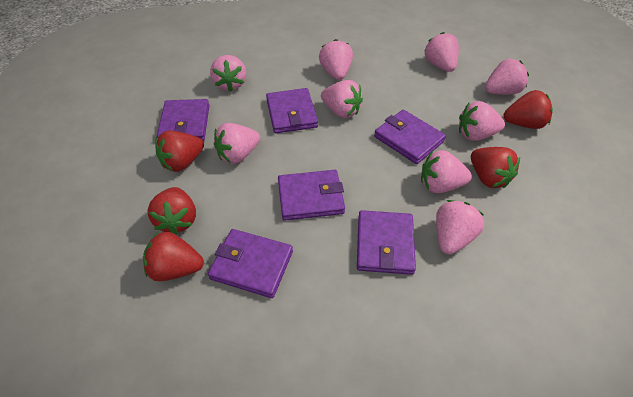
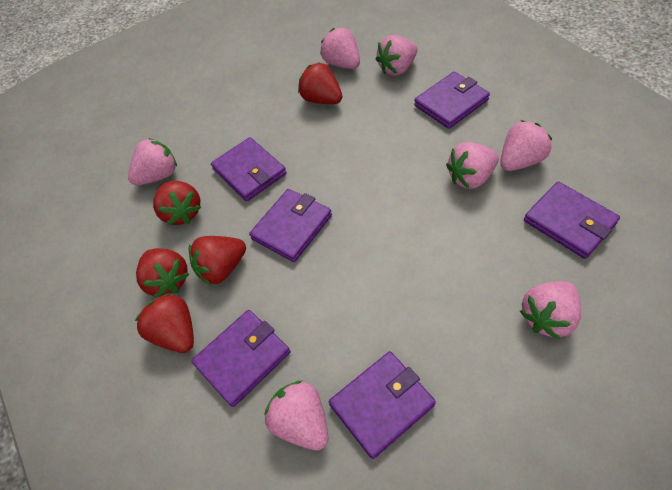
pink strawberry: [210,55,246,92] [214,123,260,164] [319,39,353,80] [321,80,363,118] [421,150,472,193] [425,32,459,72] [436,200,484,255] [459,101,505,141] [485,59,529,95] = 9 -> [128,138,177,185] [264,381,328,451] [320,28,360,69] [376,35,418,76] [446,142,499,189] [500,120,552,171] [520,282,581,339] = 7

